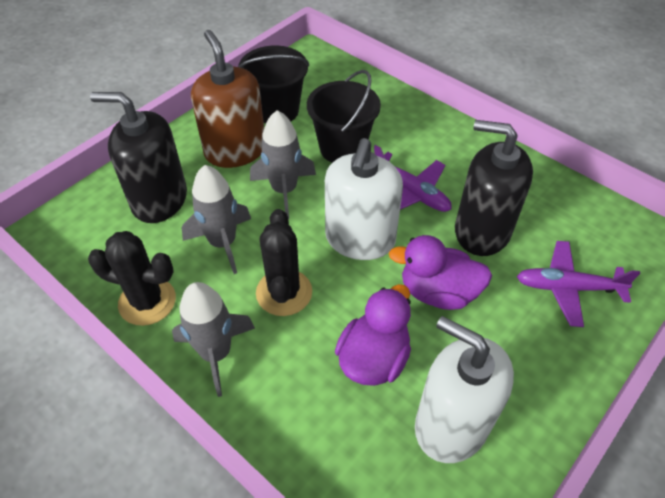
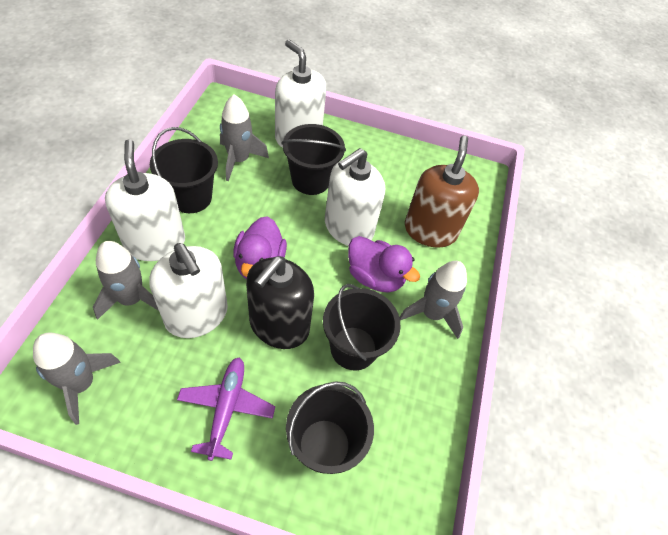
black bucket: [238,45,309,124] [307,70,381,163] = 2 -> [150,127,218,213] [281,124,346,195] [286,381,374,474] [323,284,401,370] = 4
black cactus: [88,231,176,326] [256,209,312,316] = 2 -> none = 0
black soap dispenser: [90,92,187,223] [455,120,533,256] = 2 -> [246,256,314,349] = 1
grey rocket: [172,282,255,397] [182,165,251,274] [250,110,316,219] = 3 -> [33,333,121,425] [93,241,159,320] [220,94,269,181] [399,261,467,339] = 4
purple plane: [374,145,452,212] [517,241,640,327] = 2 -> [177,357,275,461] = 1
white soap dispenser: [325,138,403,260] [415,316,514,463] = 2 -> [105,139,185,261] [149,243,228,338] [275,39,327,148] [325,148,385,246] = 4

